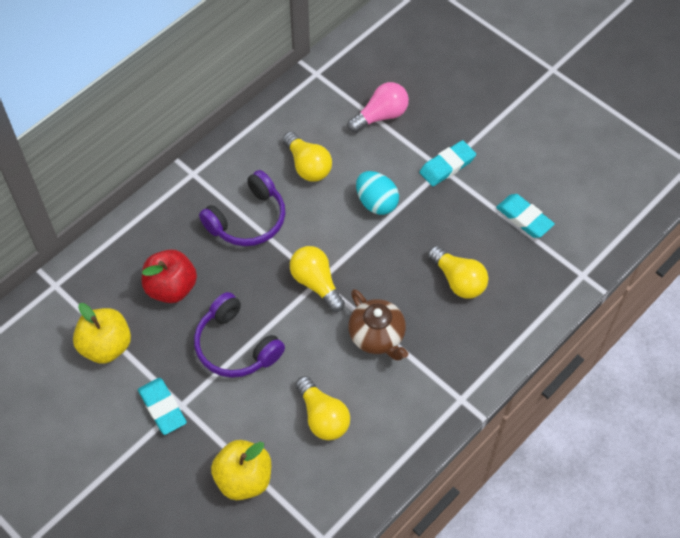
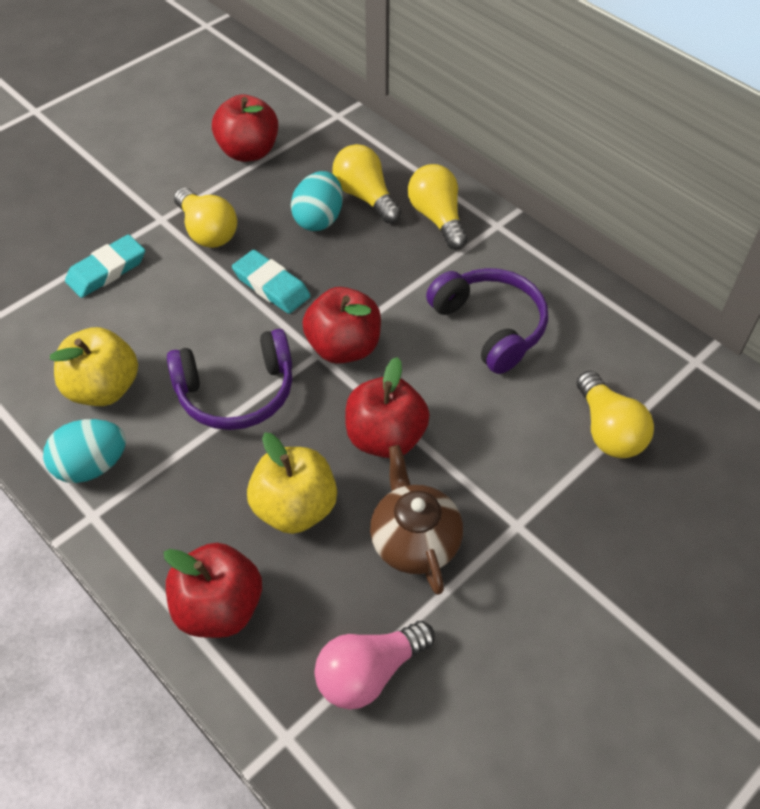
red apple: [142,249,197,303] = 1 -> [163,543,262,638] [212,94,278,162] [302,287,381,364] [345,357,430,458] = 4
turquoise egg: [356,171,399,215] = 1 -> [43,419,126,483] [291,171,343,231] = 2
turquoise eraser: [138,378,187,435] [419,140,476,186] [496,194,555,238] = 3 -> [65,234,145,298] [232,250,311,314] = 2

